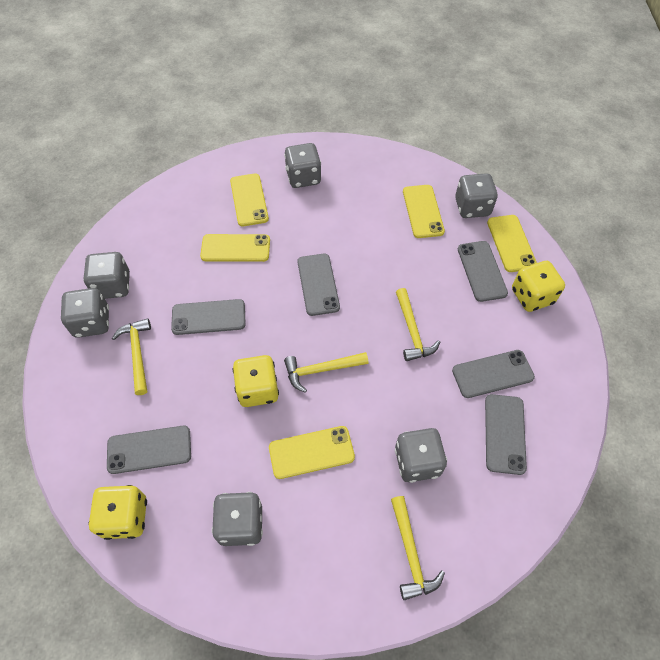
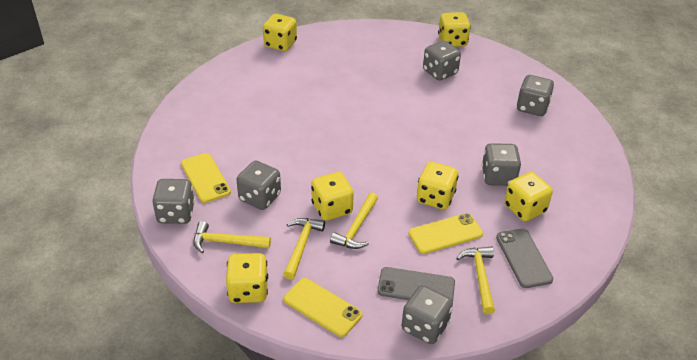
grey phone: [107,426,191,474] [171,299,246,335] [298,254,340,316] [452,350,535,398] [458,241,508,302] [485,394,527,475] = 6 -> [377,267,455,301] [496,229,553,288] = 2
yellow dice: [89,485,147,540] [232,355,279,407] [512,261,565,312] = 3 -> [226,253,268,303] [263,14,297,51] [311,172,354,221] [417,162,459,210] [438,12,471,47] [504,172,553,221] = 6
yellow phone: [200,234,270,262] [230,173,269,226] [269,426,355,479] [403,185,445,238] [487,215,537,272] = 5 -> [181,153,231,203] [284,278,362,337] [409,213,483,254] = 3

